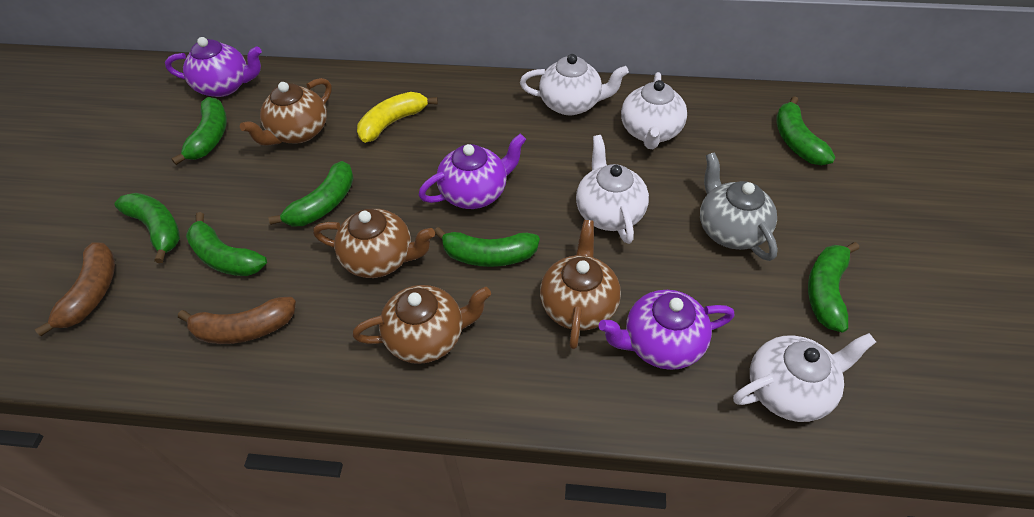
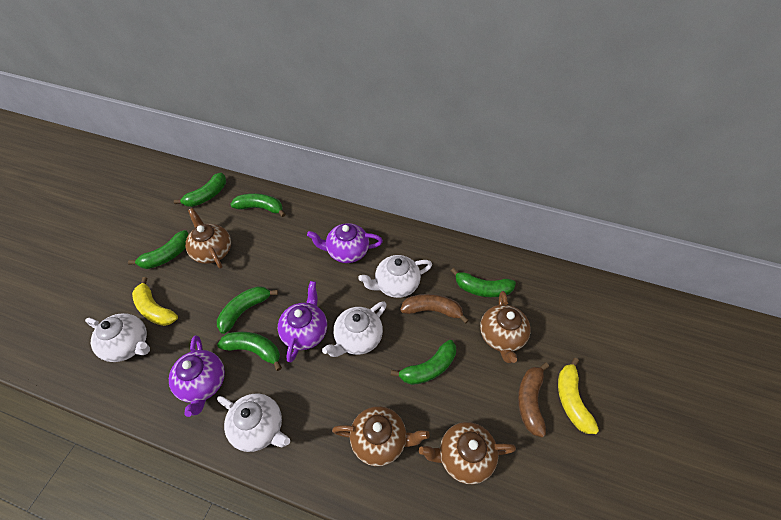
grey teapot: [700,152,778,261] = 1 -> none = 0
yellow banana: [357,92,438,143] = 1 -> [132,277,178,326] [558,358,599,434] = 2

